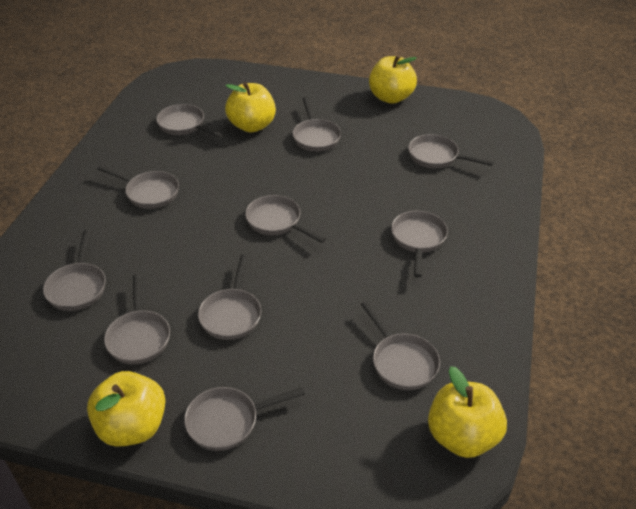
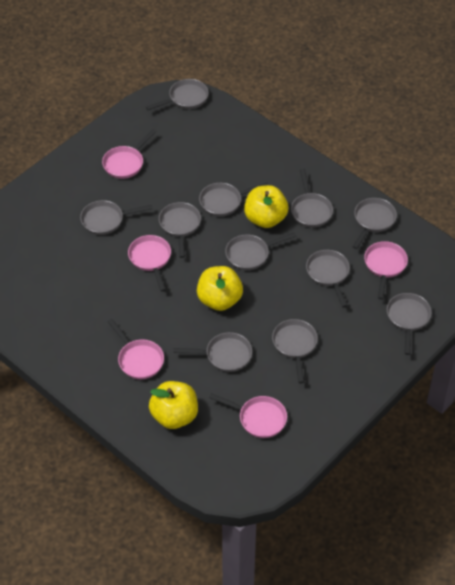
pink pan: none = 0 -> [102,129,156,179] [107,319,164,379] [128,235,171,292] [209,393,287,438] [364,241,408,300] = 5
yellow apple: [87,371,165,447] [225,82,276,133] [369,55,417,104] [428,366,507,458] = 4 -> [149,381,198,429] [197,266,243,311] [244,185,288,228] = 3

